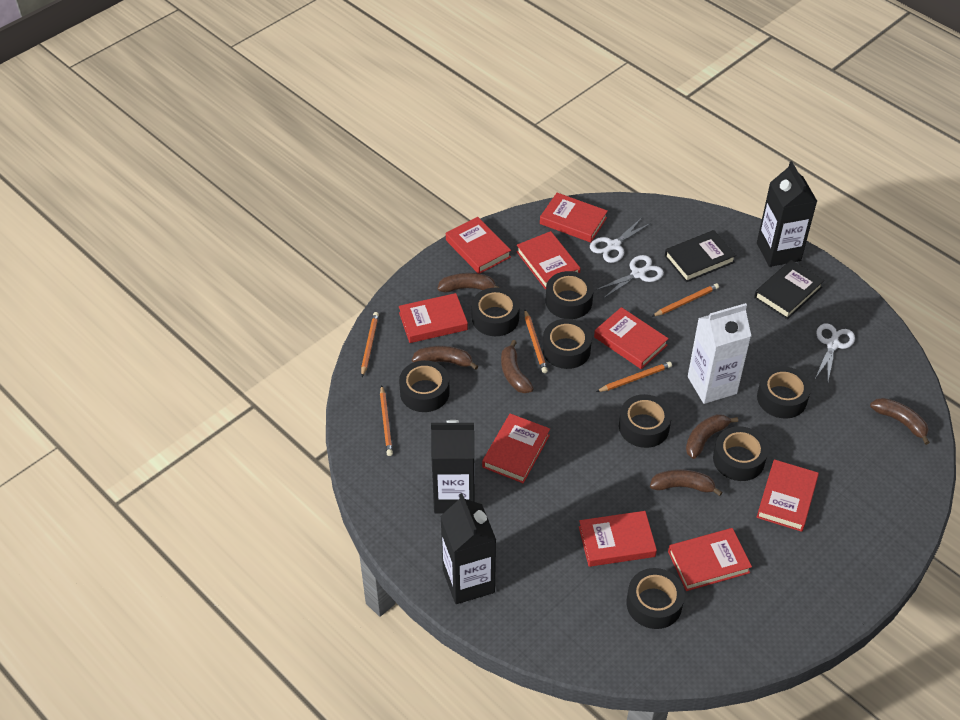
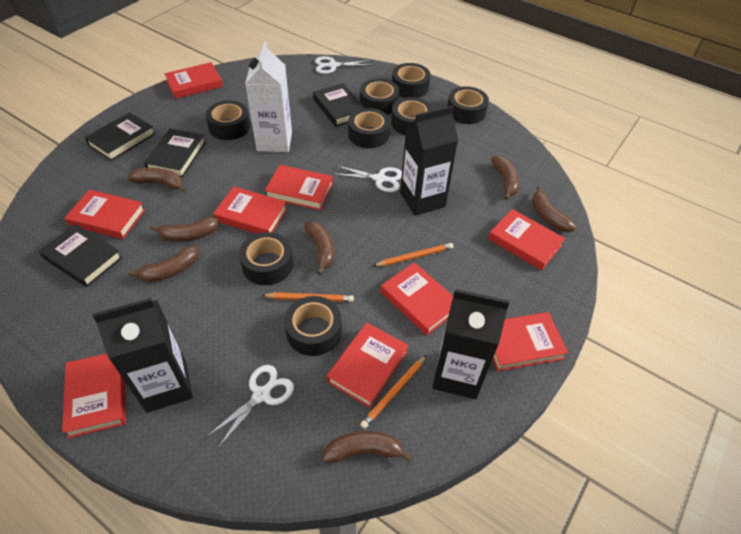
black book: [665,230,736,282] [754,260,824,319] = 2 -> [39,224,122,287] [85,112,155,161] [144,129,206,177] [313,83,365,127] = 4
brown banana: [412,346,478,370] [438,273,500,293] [501,340,534,393] [650,469,722,496] [686,414,738,459] [870,398,930,445] = 6 -> [127,168,186,192] [128,245,199,282] [150,217,219,242] [304,221,334,275] [322,431,411,463] [491,156,520,200] [532,186,576,232] = 7
orange pencil: [361,312,379,377] [380,385,393,456] [524,310,548,373] [596,362,672,392] [652,283,719,317] = 5 -> [262,292,354,302] [360,355,427,429] [373,243,454,266] = 3

